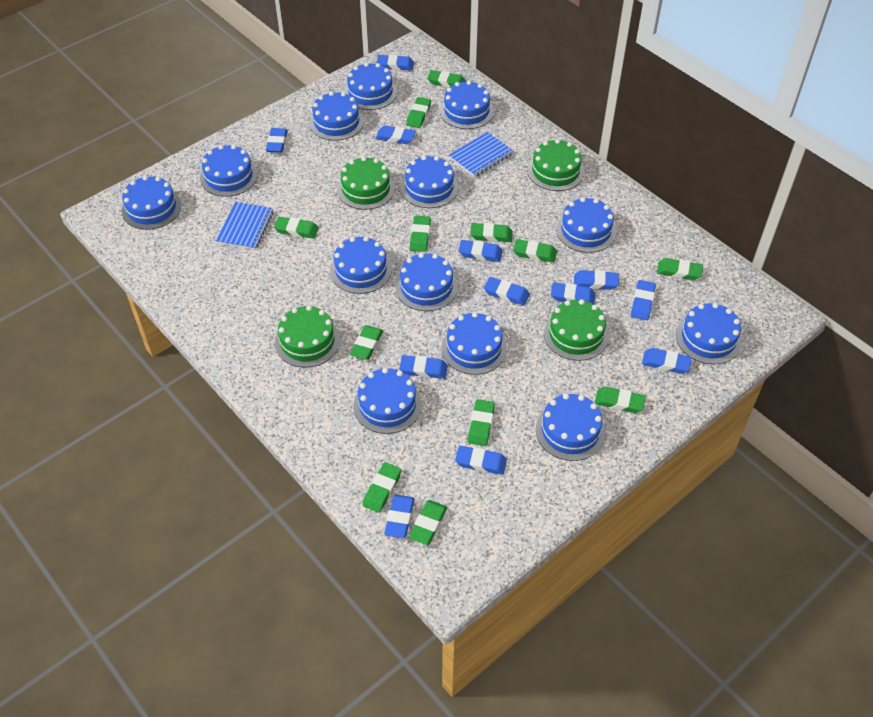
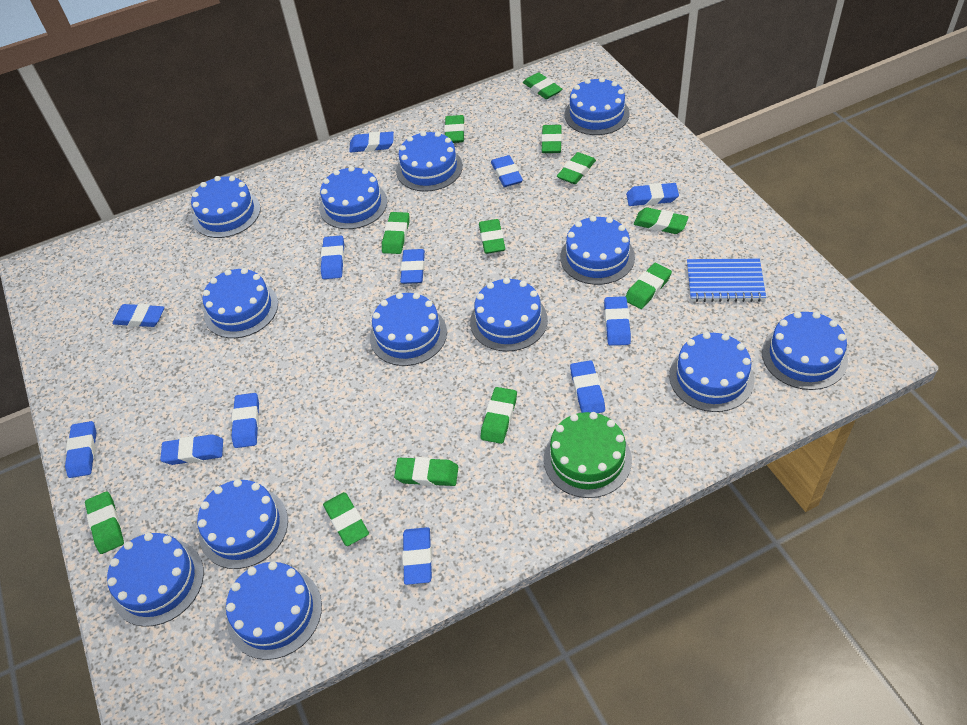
blue notebook: [216,202,273,250] [449,132,513,177] = 2 -> [687,259,766,302] = 1
green cake: [275,305,340,368] [337,157,395,210] [527,139,584,191] [544,299,609,361] = 4 -> [544,412,632,498] = 1

